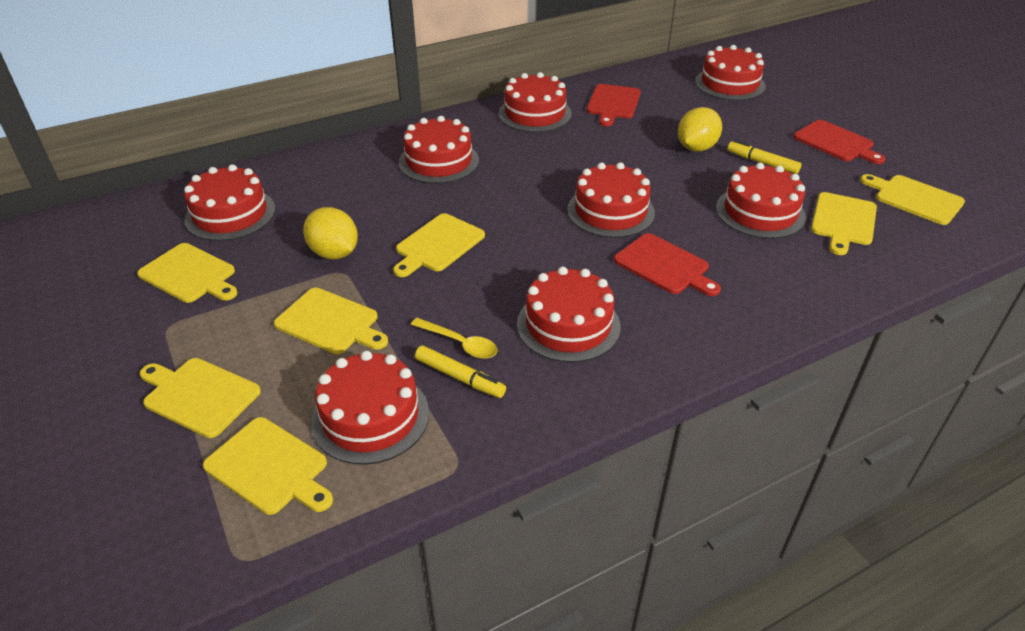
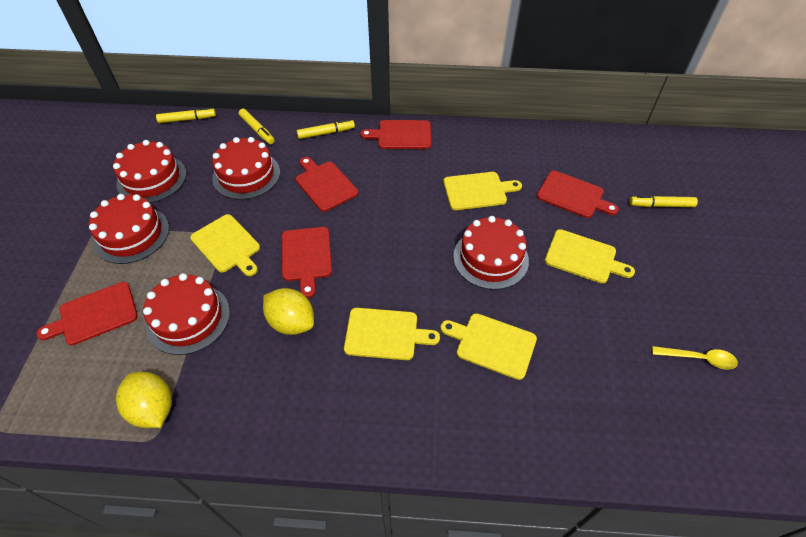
red cake: [184,164,275,241] [311,351,429,465] [399,116,479,183] [498,72,572,132] [517,267,621,363] [567,162,655,238] [695,45,766,100] [716,163,806,239] = 8 -> [89,194,169,264] [113,140,186,203] [143,273,230,355] [212,137,280,200] [453,216,529,290] = 5
red cutting board: [587,84,641,127] [614,233,721,296] [793,120,885,164] = 3 -> [37,282,138,345] [282,227,332,298] [296,157,358,212] [360,120,431,149] [537,171,619,218] = 5
yellow cutting board: [137,243,237,303] [140,358,261,438] [203,417,333,515] [274,288,388,354] [393,213,485,277] [811,192,877,255] [860,174,965,225] = 7 -> [190,214,260,276] [344,308,440,360] [440,313,537,380] [443,172,522,210] [545,229,635,284] = 5
yellow marker: [415,345,506,398] [727,140,801,174] = 2 -> [156,107,216,123] [239,109,275,144] [297,119,355,139] [629,196,698,207] = 4

